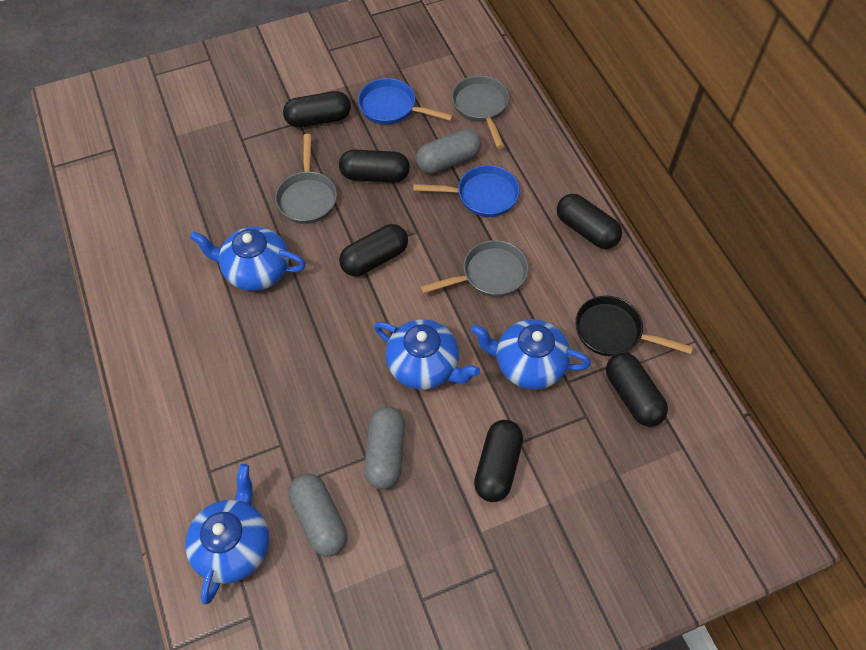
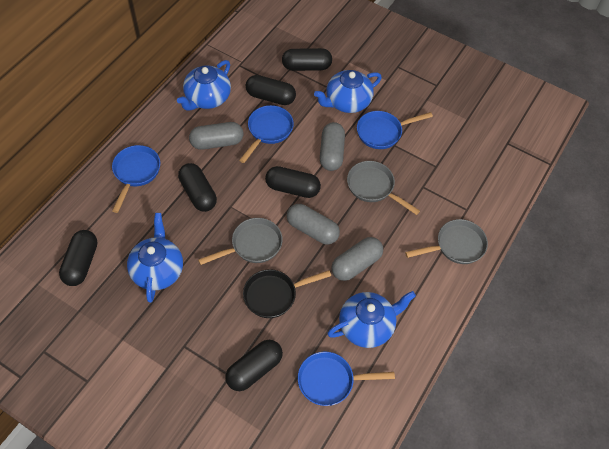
blue pan: [358,78,453,125] [413,165,520,217] = 2 -> [112,145,160,213] [239,105,294,163] [298,352,395,406] [357,111,433,149] = 4
grey capsule: [289,473,348,557] [364,406,405,490] [416,129,481,174] = 3 -> [189,122,243,150] [287,204,340,245] [320,122,345,171] [331,237,383,281] = 4

